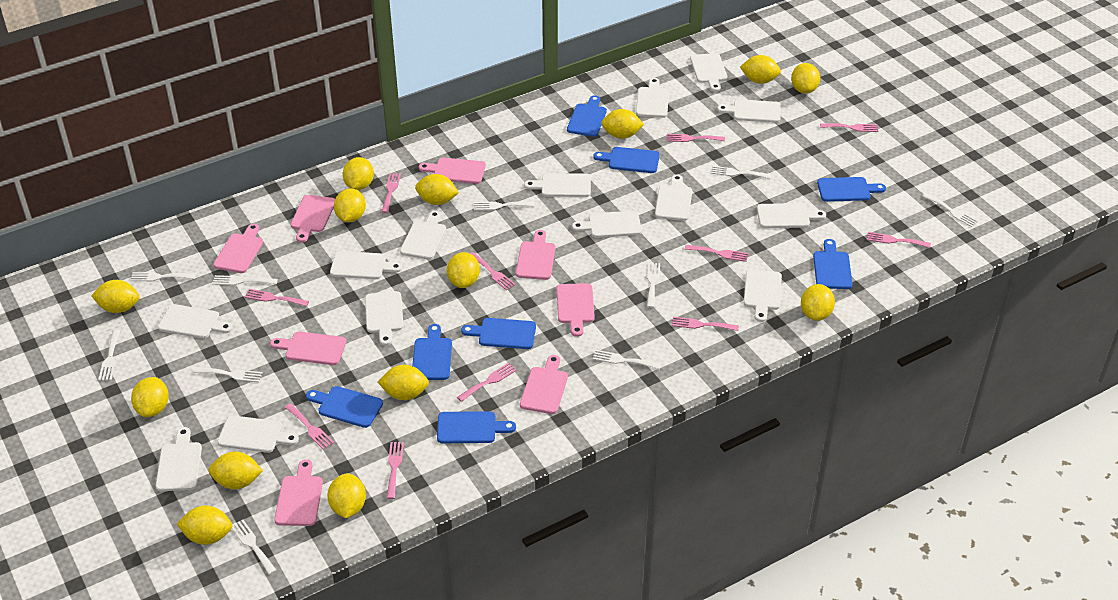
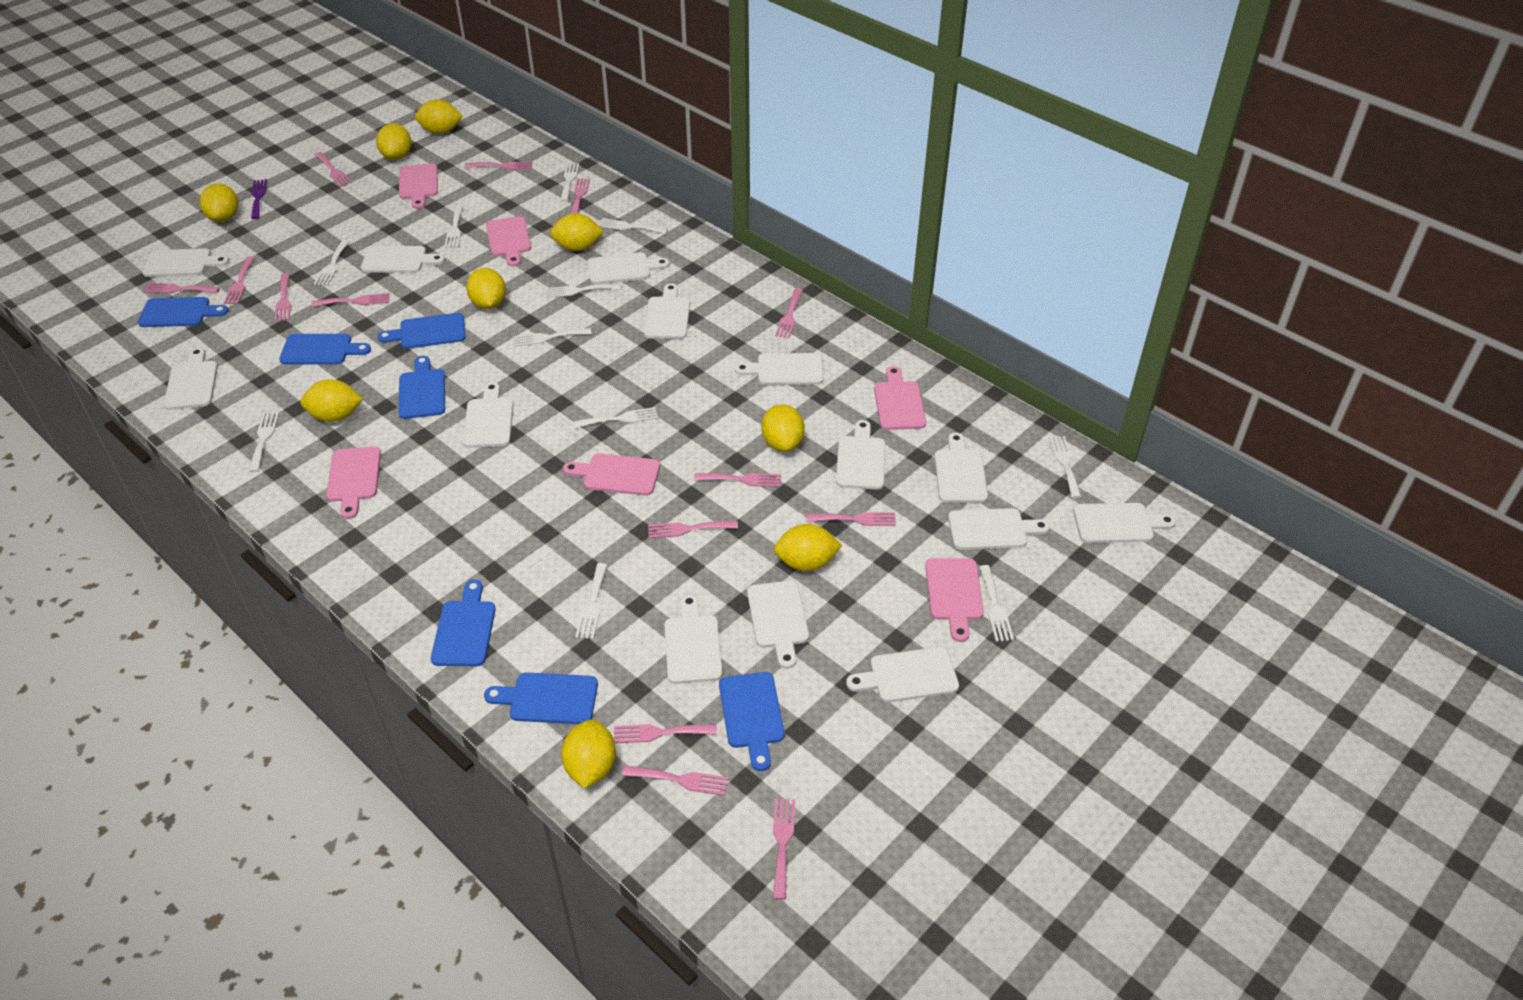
blue cutting board: [306,386,383,428] [412,324,452,380] [437,411,516,443] [461,318,536,349] [567,95,607,137] [593,147,660,173] [813,239,852,289] [817,177,886,202] = 8 -> [138,297,228,327] [279,334,371,364] [377,313,466,349] [398,356,445,419] [431,580,496,666] [484,672,598,724] [719,672,785,771] = 7
pink cutting board: [213,224,263,273] [270,331,346,365] [274,459,323,526] [291,195,335,243] [419,158,486,184] [516,230,556,280] [520,355,568,414] [557,283,595,337] = 8 -> [326,446,381,519] [399,163,438,209] [486,216,531,266] [563,453,660,496] [874,366,926,430] [925,558,984,642] = 6
pink fork: [245,289,309,306] [285,403,334,450] [381,173,401,213] [387,442,404,499] [457,363,517,402] [470,252,516,290] [667,134,725,142] [672,317,739,331] [685,245,748,262] [820,123,878,132] [867,232,931,248] = 11 -> [143,282,220,294] [224,256,254,304] [274,273,291,322] [312,293,389,307] [315,152,352,186] [465,162,533,170] [570,178,590,214] [614,724,717,743] [622,765,728,796] [648,521,738,538] [694,473,781,487] [773,798,795,900] [775,288,803,338] [806,512,896,526] = 14
purple fork: none = 0 -> [251,179,267,219] = 1
white fork: [98,330,120,381] [130,272,196,281] [193,367,263,382] [212,275,278,285] [232,520,277,575] [474,202,535,210] [593,350,661,369] [647,263,660,308] [711,166,771,179] [922,193,978,227] = 10 -> [249,413,279,472] [314,240,350,286] [444,204,463,248] [513,328,591,347] [545,284,620,298] [560,163,579,202] [574,407,658,428] [575,563,607,639] [598,218,668,234] [979,565,1014,642] [1049,436,1081,498] = 11
yellow lemon: [91,280,140,313] [131,377,169,417] [177,505,232,545] [209,451,263,489] [327,473,366,518] [334,188,366,222] [343,157,374,190] [378,365,429,400] [415,174,459,205] [447,252,480,288] [601,109,644,139] [740,55,781,84] [791,63,820,94] [801,284,835,321] = 14 -> [200,183,238,222] [300,379,363,422] [376,123,411,160] [415,99,463,134] [466,268,506,309] [550,213,604,251] [561,719,616,789] [761,404,805,452] [774,524,842,571] = 9

